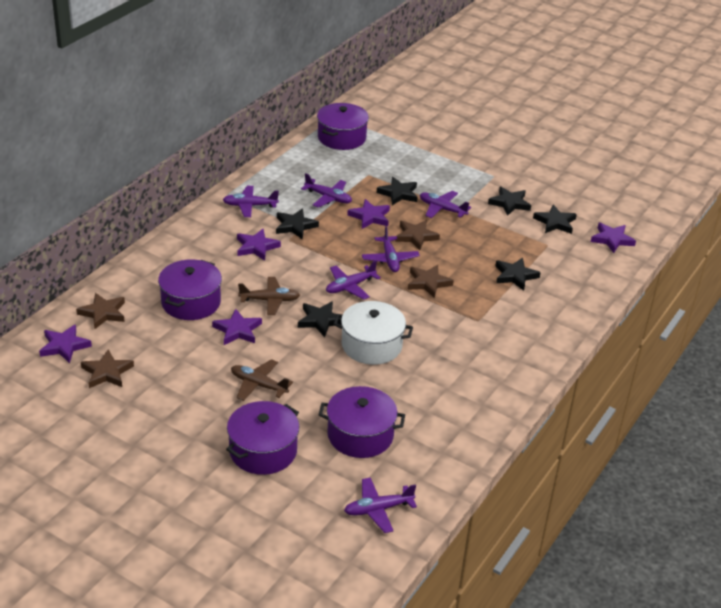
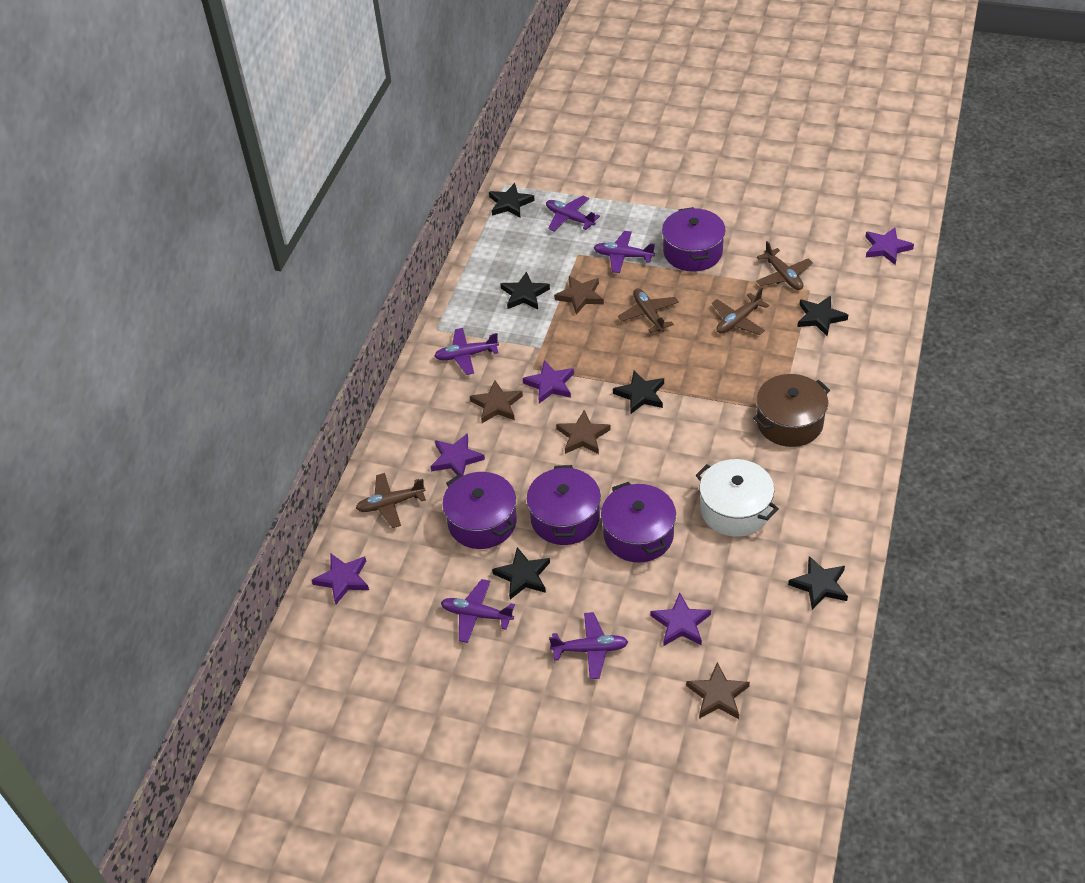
brown plane: [231,359,293,401] [238,277,300,315] = 2 -> [356,473,426,528] [618,288,679,333] [712,288,769,335] [756,241,813,290] = 4
brown pot: none = 0 -> [753,374,830,447] = 1
purple plane: [223,186,279,217] [301,173,352,208] [326,261,381,300] [344,477,417,533] [362,226,420,272] [420,191,471,218] = 6 -> [434,328,499,375] [441,579,515,643] [546,196,600,231] [549,612,628,679] [593,231,655,273] = 5

